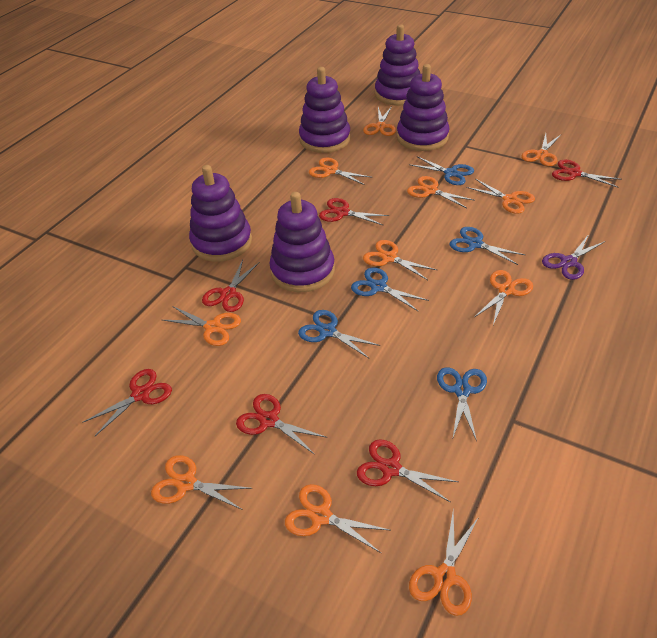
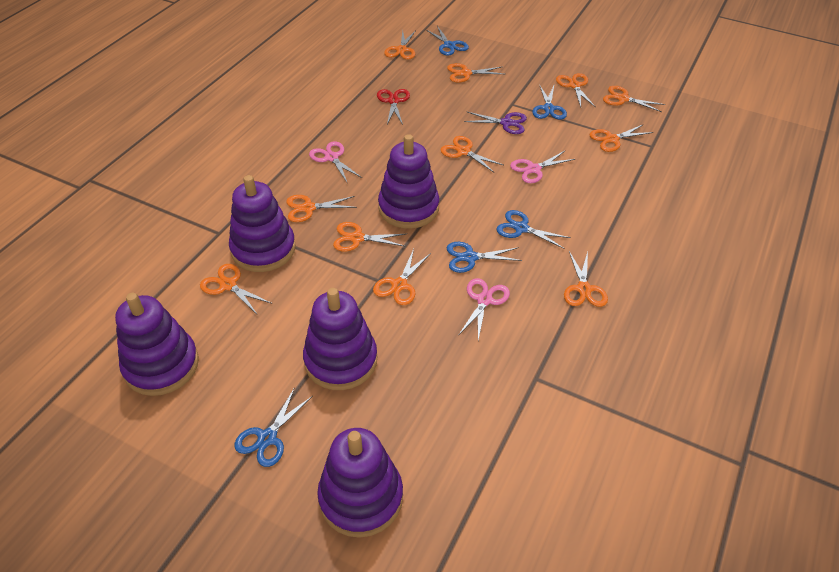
pink scissors: none = 0 -> [309,141,362,184] [458,278,510,340] [510,150,575,183] = 3
red scissors: [82,369,172,436] [202,260,259,312] [236,394,328,455] [319,198,389,226] [357,439,458,503] [552,160,622,187] = 6 -> [377,89,410,125] = 1

